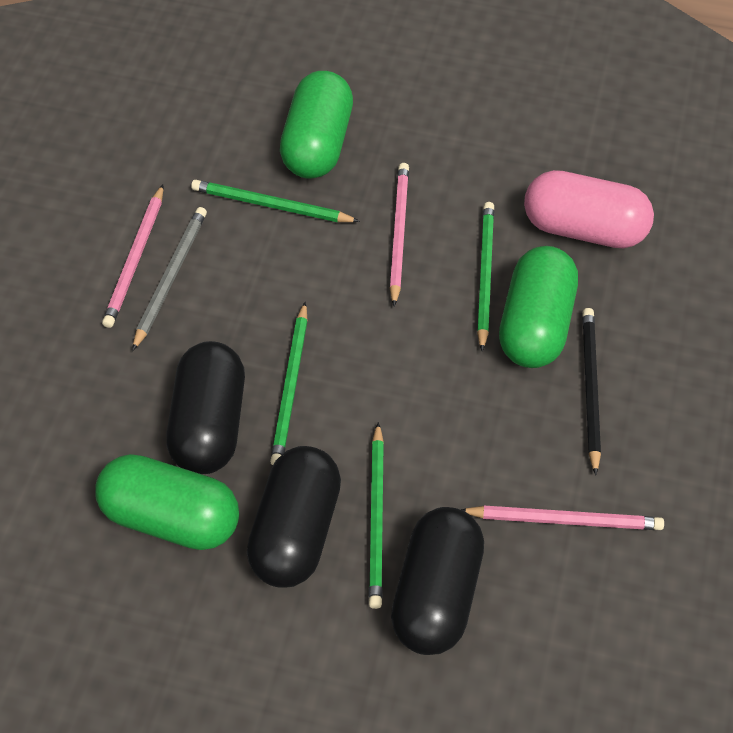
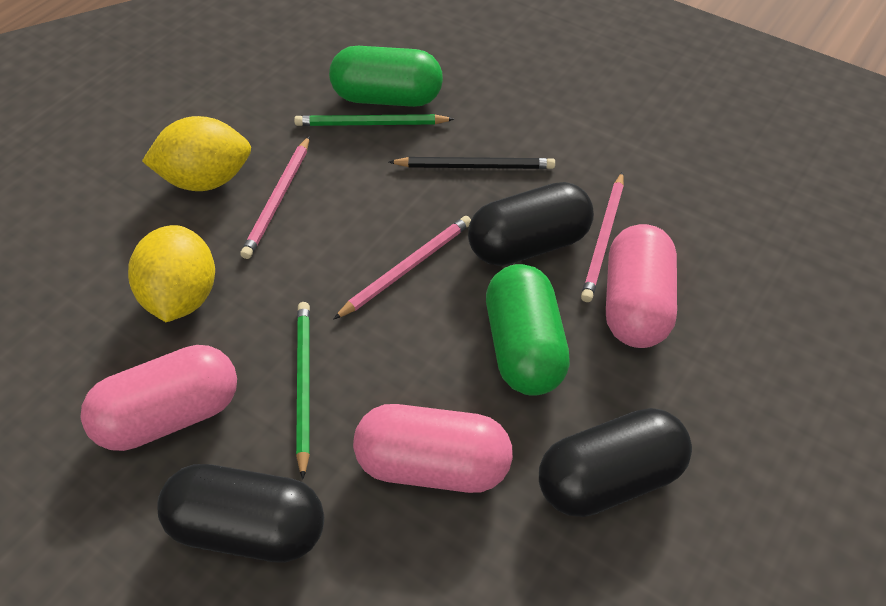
green capsule: [95,454,239,550] [280,71,353,179] [499,246,578,368] = 3 -> [329,46,443,107] [486,264,570,396] = 2
green pencil: [191,180,360,222] [270,302,308,465] [368,422,384,609] [477,202,494,351] = 4 -> [294,114,454,126] [296,302,310,479] = 2
grey pencil: [132,207,207,351] = 1 -> none = 0
pink capsule: [524,170,654,248] = 1 -> [81,345,237,451] [353,404,513,493] [606,224,677,348] = 3
yellow lemon: none = 0 -> [128,225,215,322] [142,116,251,191] = 2

